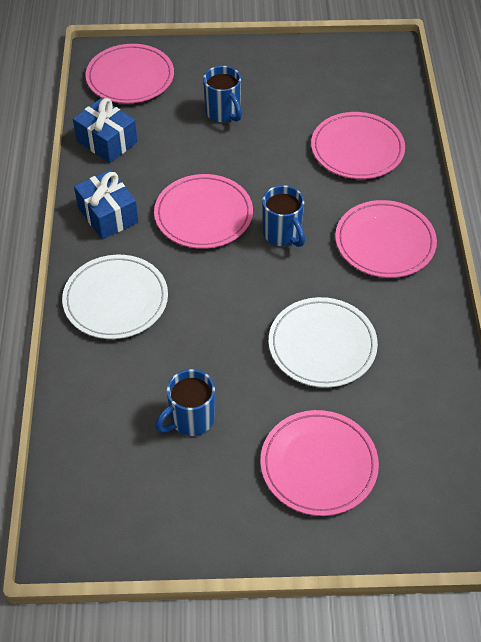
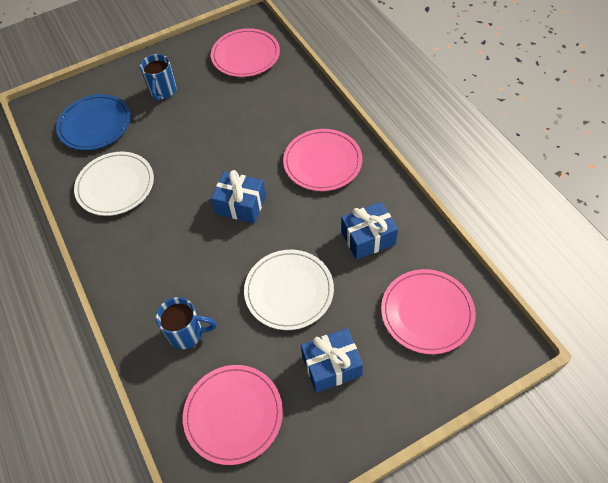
blue gift: [73,98,137,163] [74,170,138,240] = 2 -> [211,170,266,223] [301,328,363,393] [341,202,398,260] = 3
blue mug: [155,369,215,436] [203,66,242,122] [262,185,305,247] = 3 -> [140,54,177,101] [156,297,217,349] = 2
blue plate: none = 0 -> [56,94,131,150] = 1
pink plate: [85,44,174,104] [154,174,253,249] [260,410,379,516] [311,112,405,179] [335,200,437,278] = 5 -> [183,365,283,465] [211,28,280,77] [283,129,362,191] [381,269,476,354] = 4

